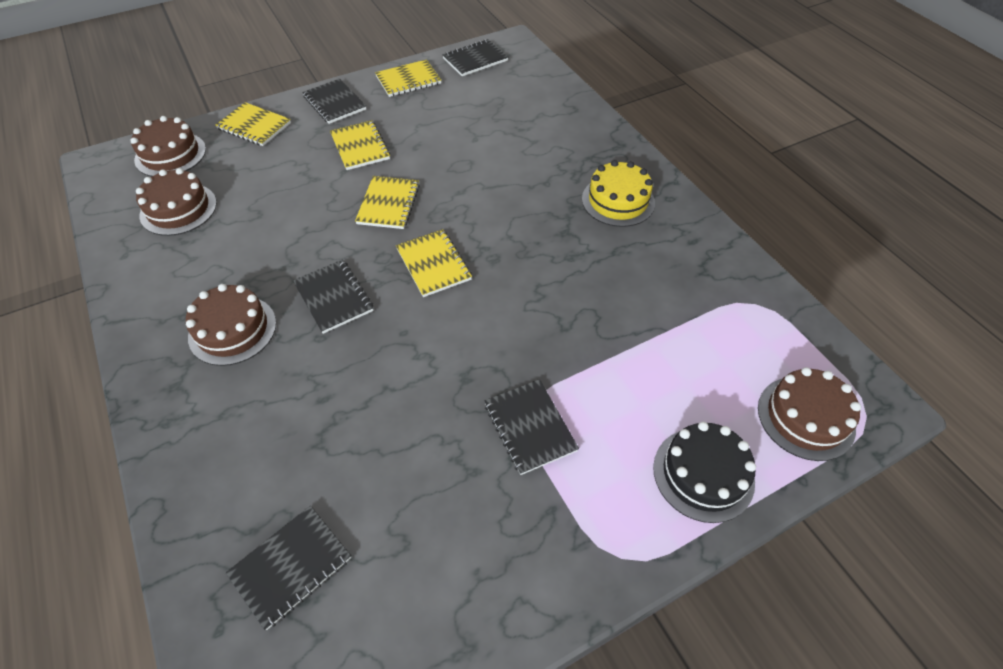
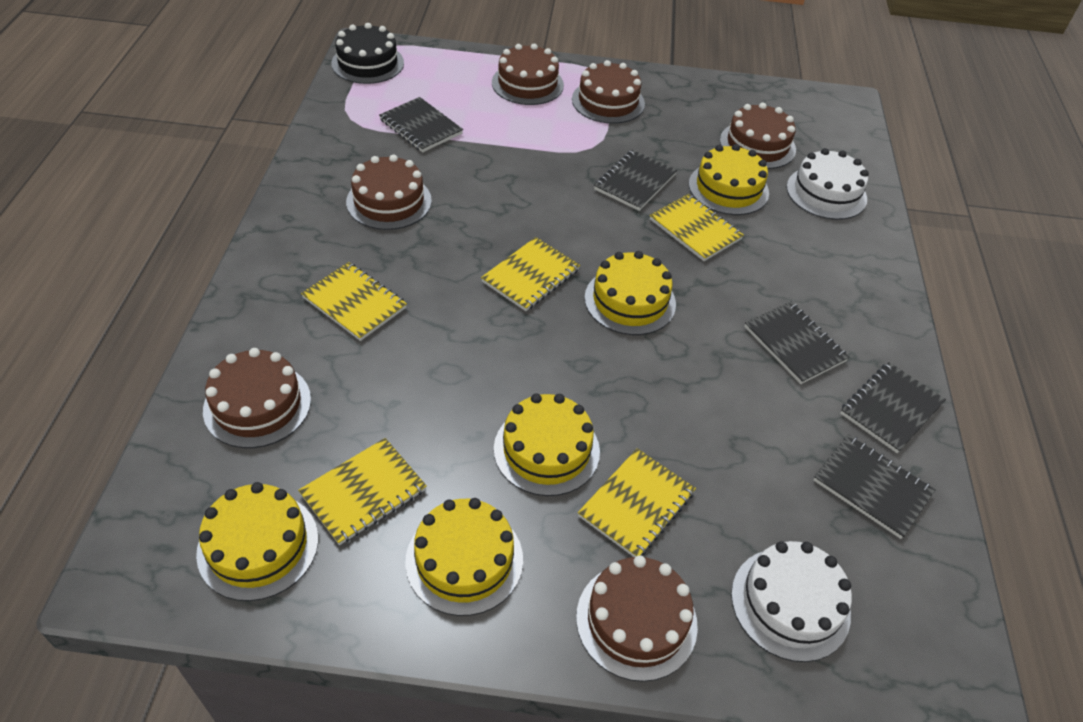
brown cake: [131,116,206,177] [136,168,217,236] [186,284,276,366] [758,367,861,461] = 4 -> [203,348,311,448] [346,155,432,230] [492,44,564,105] [572,60,645,124] [576,555,698,682] [720,103,796,169] = 6
white cake: none = 0 -> [731,541,852,662] [786,148,869,220] = 2
yellow cake: [582,160,655,227] = 1 -> [196,482,318,601] [405,498,523,616] [494,393,600,496] [585,251,676,335] [689,144,769,215] = 5

